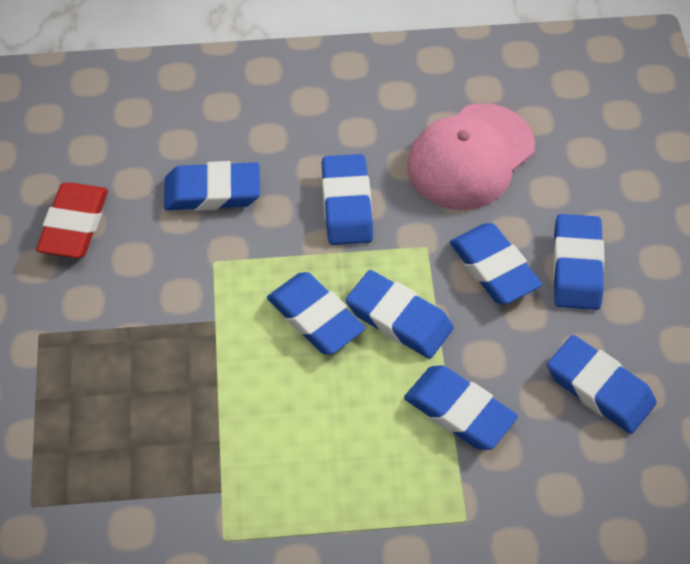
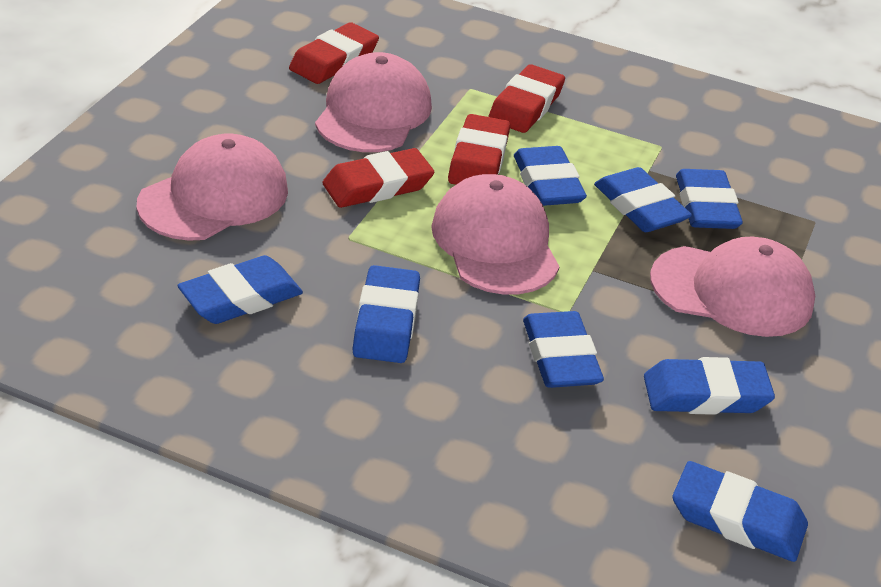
pink cap: [407,103,535,210] = 1 -> [136,133,288,241] [315,52,432,152] [431,174,560,295] [650,237,815,337] = 4
red eraser: [36,182,108,258] = 1 -> [289,22,379,84] [322,148,434,208] [448,114,510,185] [489,64,565,133] = 4

